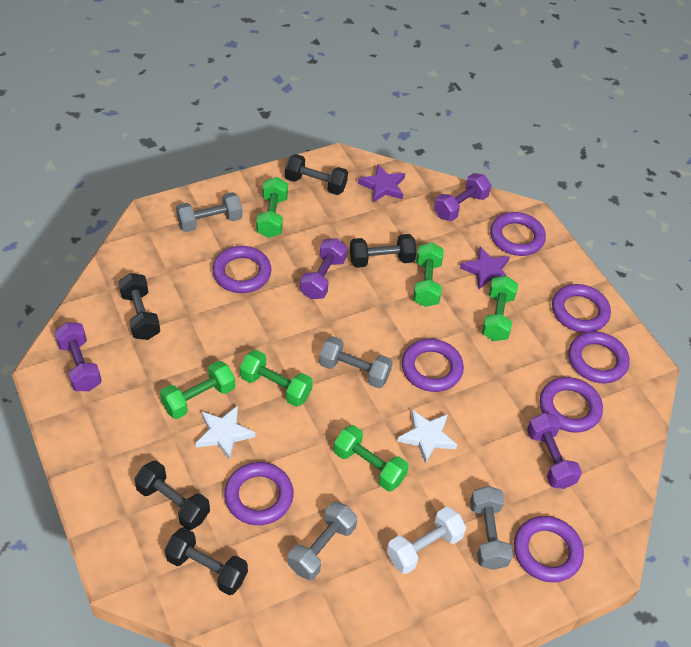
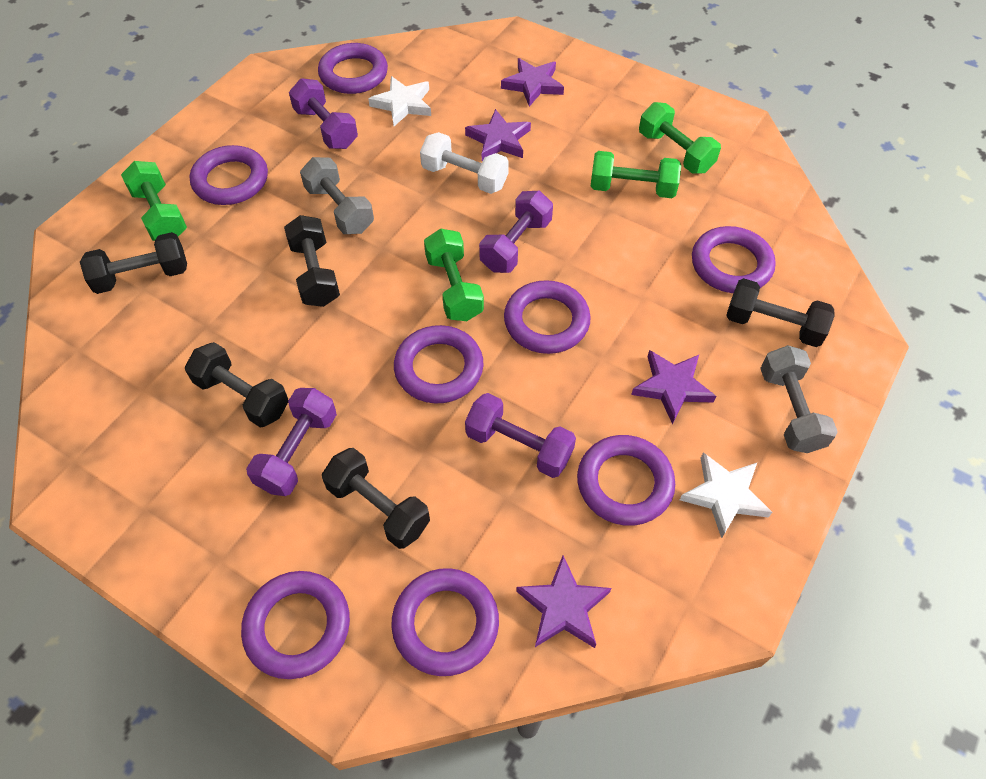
green dumbbell: [160,361,235,419] [240,350,313,407] [256,177,288,238] [334,425,409,491] [413,242,444,307] [482,276,518,341] = 6 -> [121,161,187,241] [424,228,484,321] [590,151,681,198] [639,102,721,174] = 4
grey dumbbell: [176,192,243,232] [288,502,357,580] [319,336,393,388] [470,486,513,570] = 4 -> [300,157,374,234] [760,345,838,453] = 2
purple star: [358,164,405,203] [460,247,510,290] = 2 -> [465,109,531,161] [501,58,564,107] [516,555,612,648] [631,350,716,424] = 4

